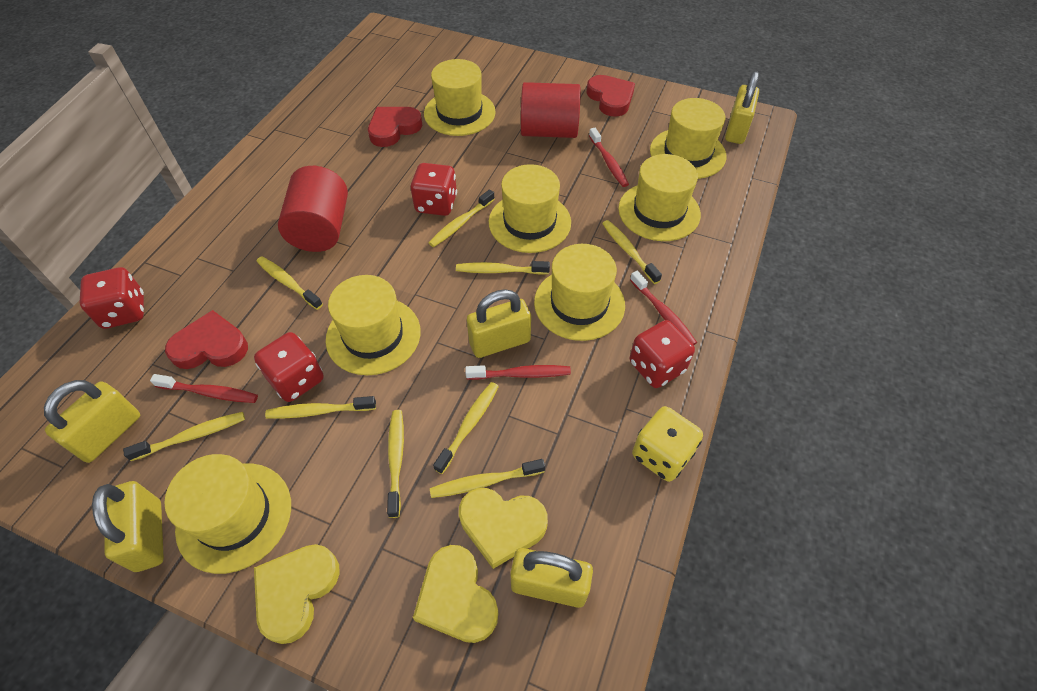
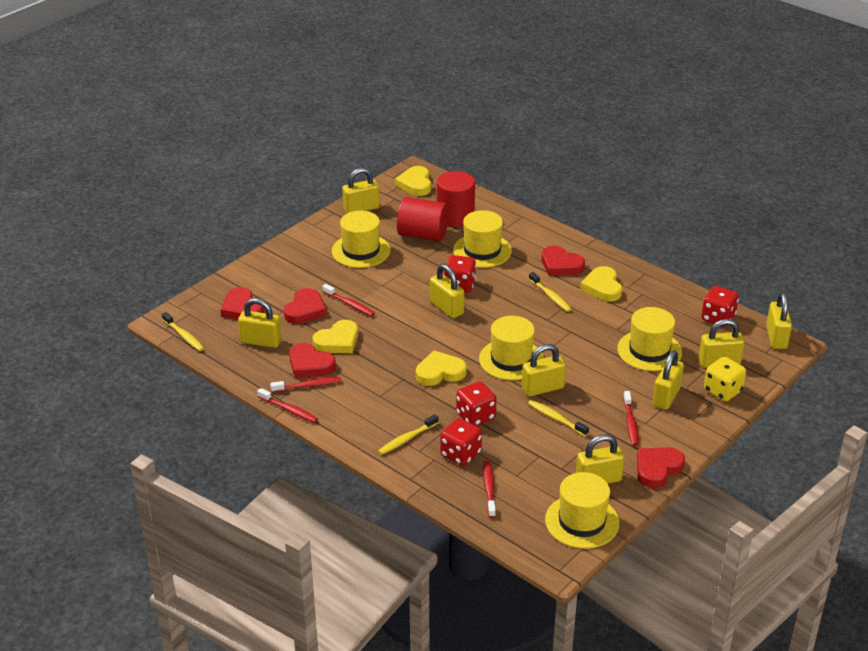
red heart: [165,310,248,369] [368,107,423,147] [586,75,635,117] = 3 -> [221,287,264,320] [284,288,327,324] [289,343,336,378] [542,246,585,276] [637,447,685,488] = 5
red toothbrush: [150,374,258,403] [465,365,571,380] [589,128,629,187] [630,271,697,345] = 4 -> [257,388,318,423] [270,377,341,393] [322,284,375,316] [483,461,496,518] [623,391,638,446] = 5
yellow hat: [164,454,291,574] [326,275,421,375] [424,59,496,136] [489,164,571,253] [534,244,625,341] [618,154,701,241] [650,98,726,179] = 7 -> [332,211,390,268] [453,210,512,268] [479,316,544,381] [545,472,619,549] [617,307,682,371] = 5
yellow heart: [254,544,339,644] [413,545,498,643] [459,488,548,569] = 3 -> [313,320,358,353] [395,166,431,196] [416,350,467,386] [580,266,622,302] = 4
yellow padlock: [44,380,140,463] [92,481,164,572] [467,289,531,358] [510,548,593,608] [725,71,759,144] = 5 -> [238,298,282,348] [342,168,380,213] [430,264,464,318] [522,344,566,397] [576,434,624,484] [653,350,684,410] [699,319,744,368] [766,292,792,349] = 8
yellow toothbrush: [123,412,245,461] [256,256,323,310] [265,396,376,419] [387,410,404,518] [429,189,495,247] [430,459,545,498] [433,382,499,474] [456,261,550,275] [602,220,662,284] = 9 -> [162,312,204,351] [378,414,439,455] [528,400,589,436] [529,272,571,312] = 4

